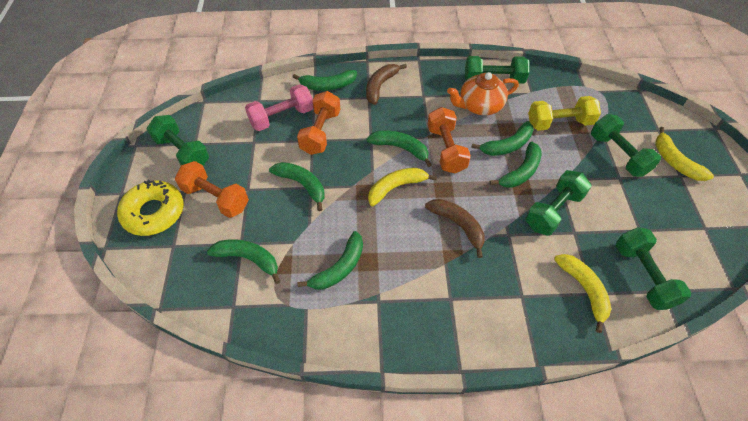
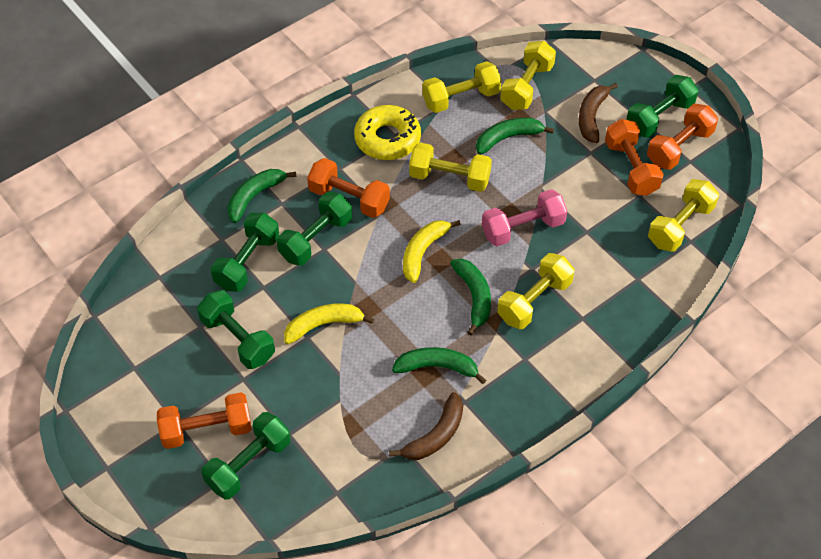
green banana: [207,239,280,284] [269,162,324,211] [293,70,357,91] [297,231,363,290] [366,130,432,167] [472,121,533,156] [490,142,541,188] = 7 -> [227,169,296,223] [392,347,486,384] [450,258,491,335] [476,118,554,155] = 4
orange dumbbell: [175,161,249,218] [297,91,340,155] [427,107,471,173] = 3 -> [157,392,252,449] [307,158,390,218] [605,119,664,196] [647,104,718,170] = 4
orange teapot: [447,72,519,115] = 1 -> none = 0
yellow banana: [368,168,437,206] [554,254,611,333] [655,127,714,181] = 3 -> [284,304,374,344] [403,220,461,283] = 2
yellow dumbbell: [528,96,601,131] = 1 -> [409,143,492,192] [422,61,501,113] [497,253,575,329] [500,41,556,110] [648,179,719,252] = 5

